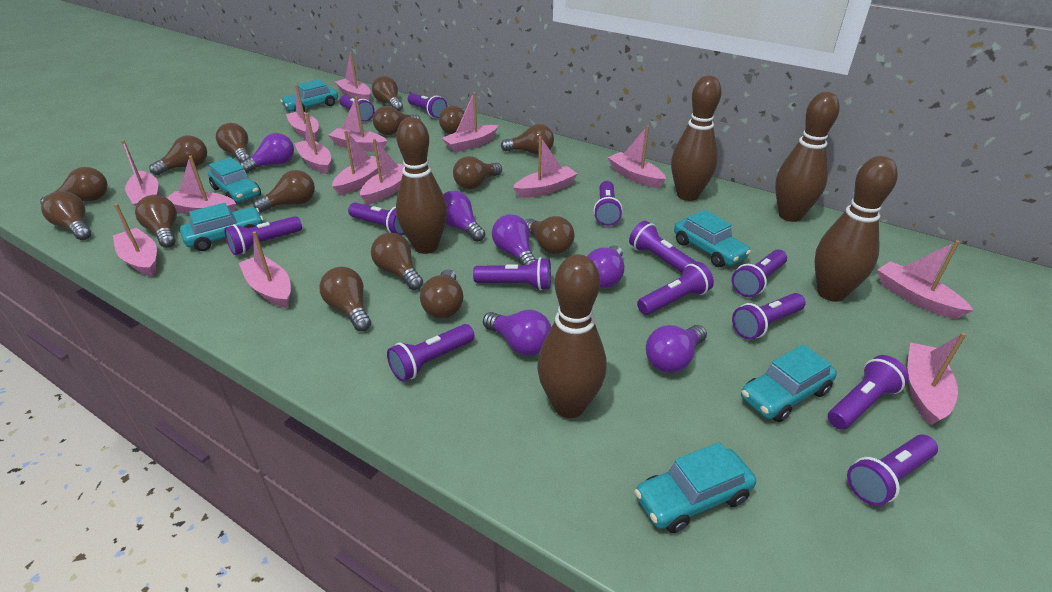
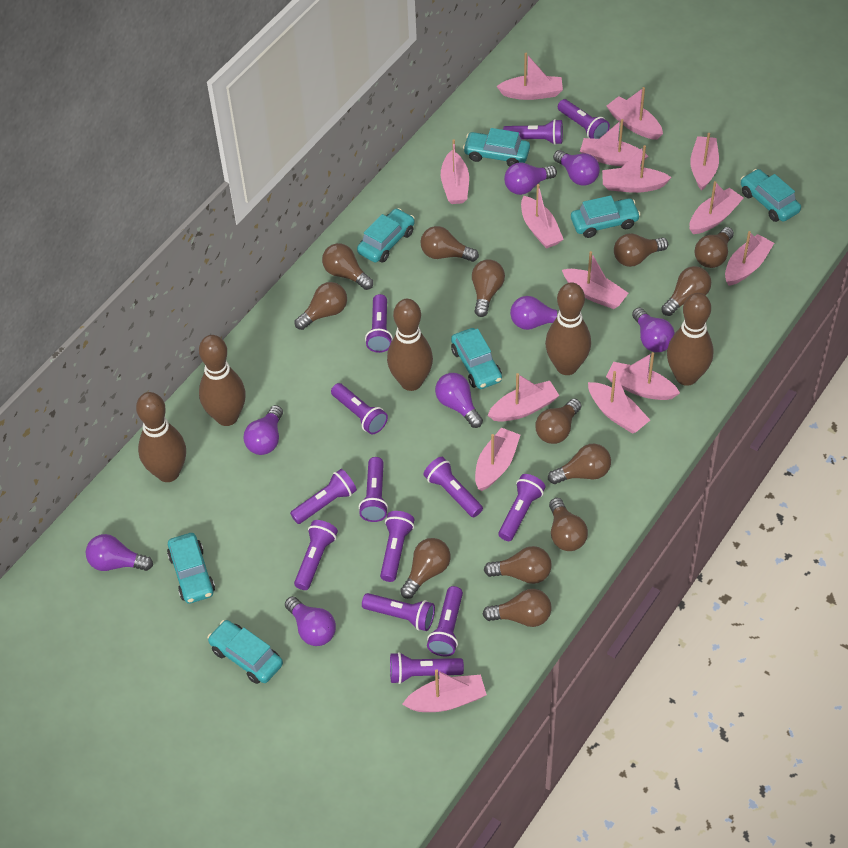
brown light bulb: [40,167,108,204] [41,191,91,240] [135,195,177,248] [149,135,207,175] [216,123,250,163] [253,170,315,212] [319,267,371,331] [371,232,423,290] [372,76,403,111] [373,106,421,135] [420,269,464,319] [439,106,466,134] [453,156,502,189] [501,124,554,155] [525,216,575,254] = 15 -> [295,282,347,330] [322,243,373,290] [400,538,451,599] [420,226,479,262] [472,259,505,317] [482,589,552,627] [484,546,552,584] [535,399,581,444] [548,444,611,484] [549,498,588,551] [614,233,668,267] [661,266,711,316] [694,227,734,268] = 13
purple light bulb: [240,133,294,173] [443,191,485,242] [483,310,551,356] [492,214,536,265] [587,245,624,288] [646,325,707,373] = 6 -> [86,534,153,571] [243,405,283,455] [285,596,336,646] [435,373,483,428] [504,162,557,195] [510,296,559,330] [553,150,600,186] [632,307,675,352] = 8
turquoise car: [180,203,264,251] [208,157,261,204] [280,79,338,112] [634,442,756,533] [674,210,751,267] [741,344,837,422] = 6 -> [167,533,215,604] [207,620,283,684] [357,208,415,263] [451,328,502,389] [463,128,530,167] [571,195,641,238] [741,169,801,222] = 7

